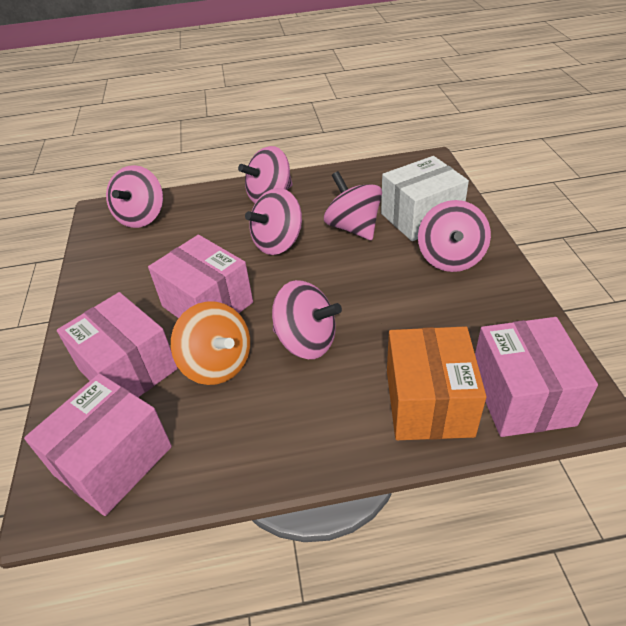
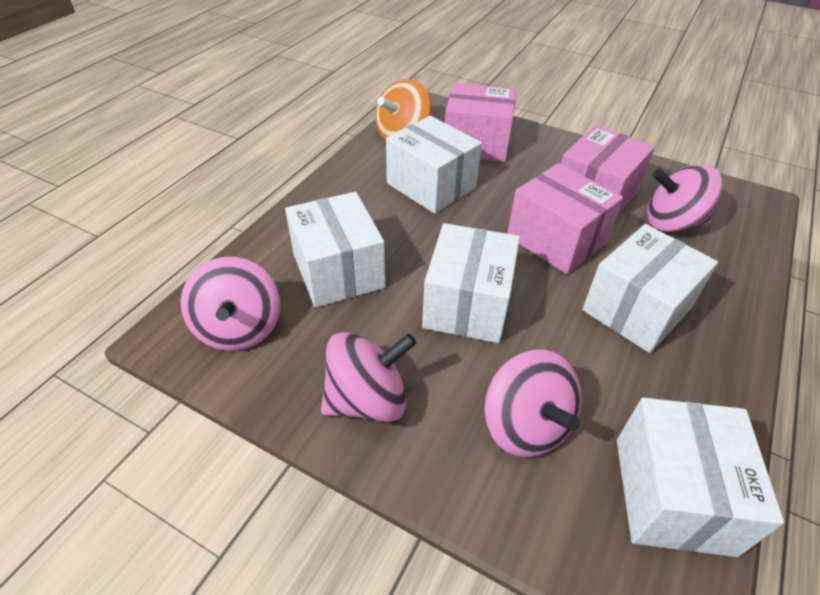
orange box: [387,326,487,440] = 1 -> none = 0
pink box: [24,373,172,516] [57,292,178,397] [148,235,253,318] [475,317,598,437] = 4 -> [445,83,516,162] [507,163,623,274] [561,125,655,215] = 3
pink spinning top: [106,165,163,228] [238,146,293,204] [245,188,302,255] [272,280,342,359] [324,171,382,240] [418,200,491,272] = 6 -> [181,257,280,351] [321,332,417,422] [484,350,582,457] [647,164,723,232] = 4
white box: [381,156,469,241] = 1 -> [285,192,385,308] [386,116,482,214] [422,223,520,343] [582,224,718,353] [617,398,784,557] = 5

